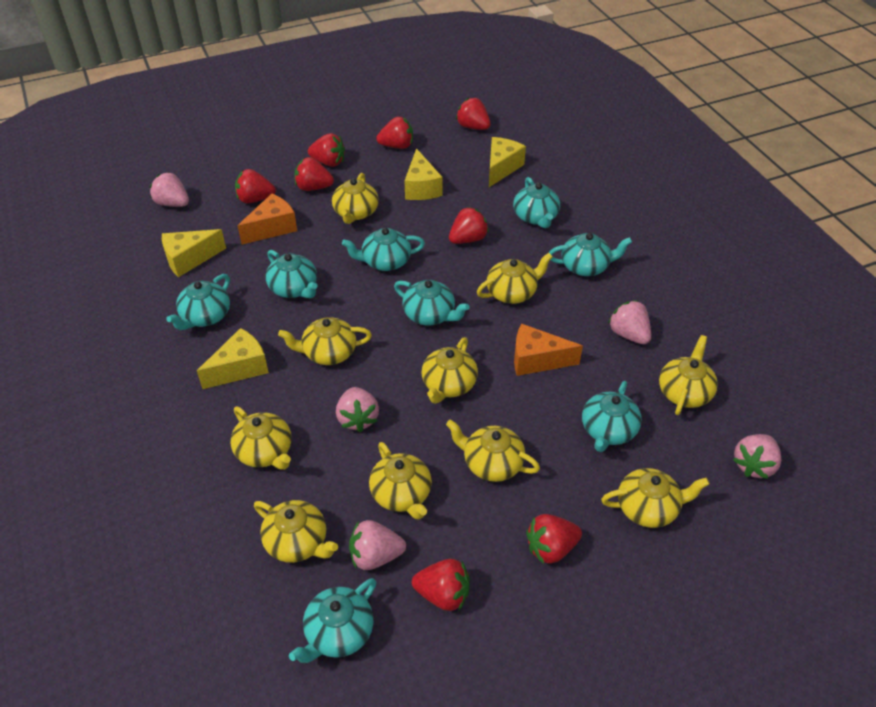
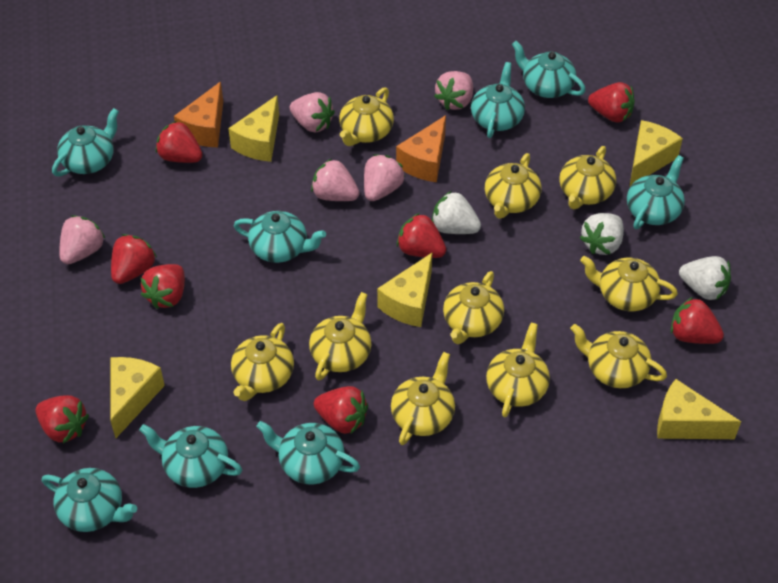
white strawberry: none = 0 -> [432,191,481,234] [580,213,624,255] [679,256,731,300] = 3
yellow cheese: [162,229,226,277] [197,328,269,389] [405,148,443,200] [489,137,526,187] = 4 -> [110,357,165,438] [228,95,279,162] [377,253,432,327] [629,120,683,187] [657,379,741,439] = 5

